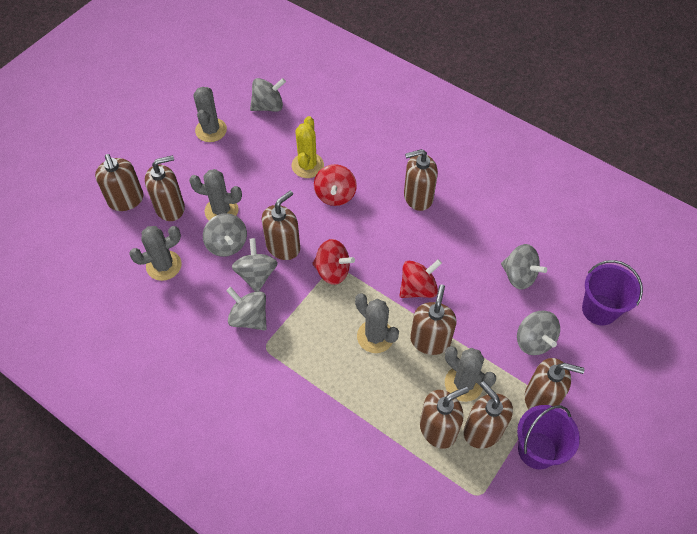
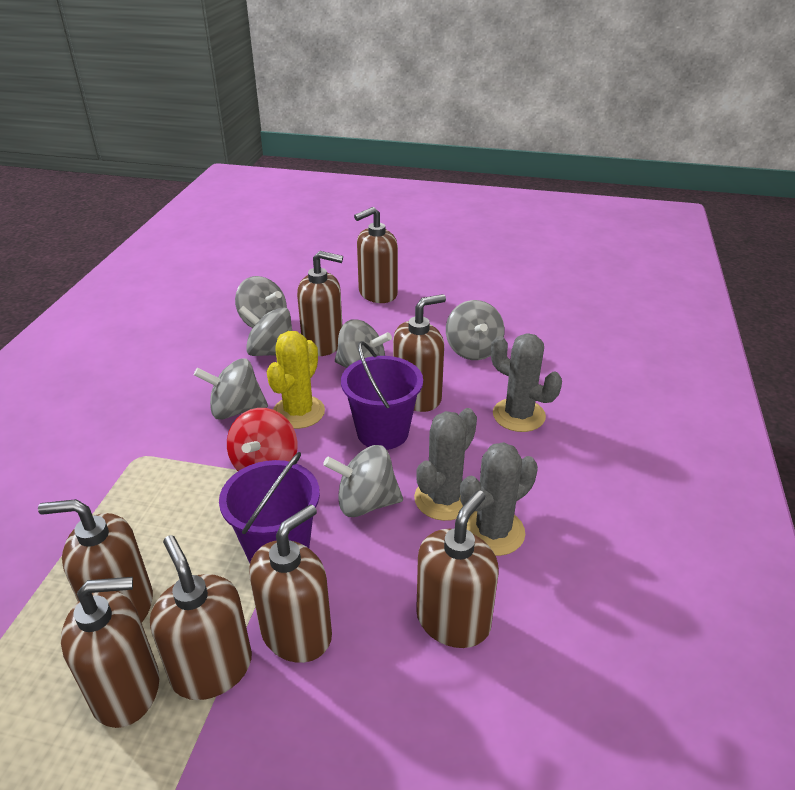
grey cactus: [129,226,182,281] [189,169,242,220] [193,87,227,142] [355,293,399,353] [445,346,496,402] = 5 -> [414,408,477,521] [460,442,538,556] [491,333,562,432] = 3
red spinning top: [312,239,355,285] [314,164,357,206] [399,259,442,298] = 3 -> [227,408,297,471] = 1

